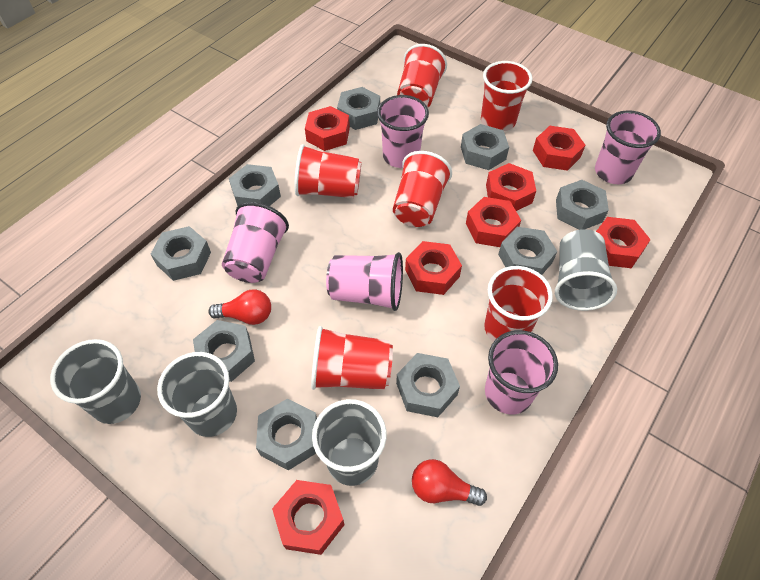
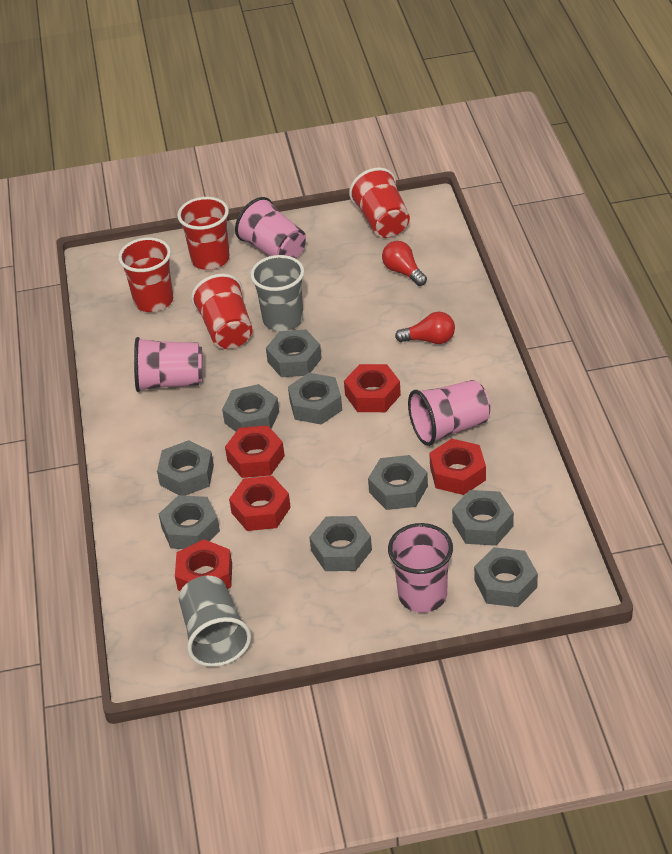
grey cup: [50,339,141,424] [157,352,237,437] [312,399,387,486] [555,229,617,311] = 4 -> [179,576,251,667] [250,255,304,331] = 2
pink cup: [222,202,289,283] [326,252,403,311] [377,95,429,168] [485,330,558,414] [595,110,661,184] = 5 -> [134,337,203,392] [235,197,306,258] [388,523,453,613] [408,380,490,446] = 4
red cup: [294,144,362,198] [311,326,393,390] [393,151,452,227] [397,44,447,108] [481,61,532,131] [484,266,553,342] = 6 -> [118,237,173,312] [177,197,230,270] [191,274,253,349] [349,167,410,238] = 4
red nut: [272,480,345,555] [305,106,350,151] [405,241,462,295] [466,197,521,247] [486,163,536,211] [533,126,585,171] [596,217,651,268] = 7 -> [175,539,232,591] [225,425,285,478] [229,476,291,531] [344,364,401,412] [429,439,486,495] = 5

